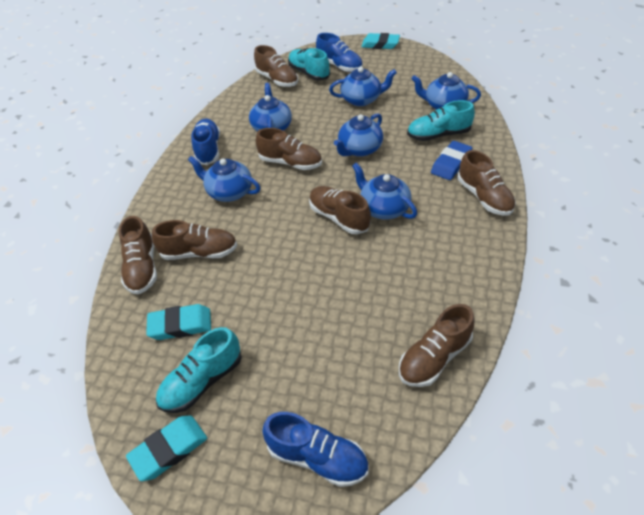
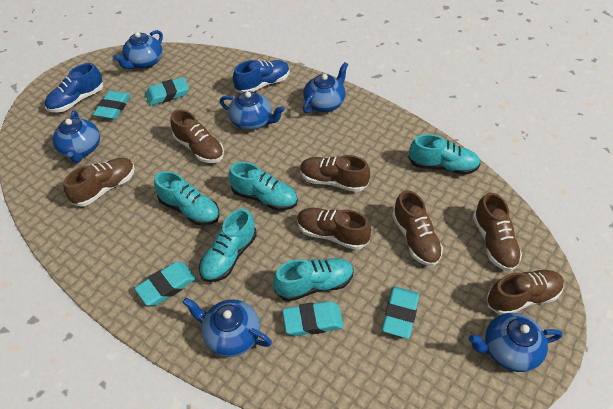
blue eraser: [431,141,472,180] = 1 -> none = 0
blue shoe: [191,119,220,165] [262,412,368,487] [316,33,363,72] = 3 -> [45,63,103,112] [233,60,290,93] = 2
turquoise eraser: [126,416,207,481] [146,304,211,340] [361,33,400,49] = 3 -> [93,91,131,119] [134,262,196,306] [145,77,189,106] [282,301,344,336] [382,286,419,339] = 5
turquoise shoe: [156,327,242,413] [288,48,330,81] [407,100,475,141] = 3 -> [154,171,219,225] [199,209,257,282] [229,162,298,211] [273,258,354,301] [408,134,480,175] = 5

